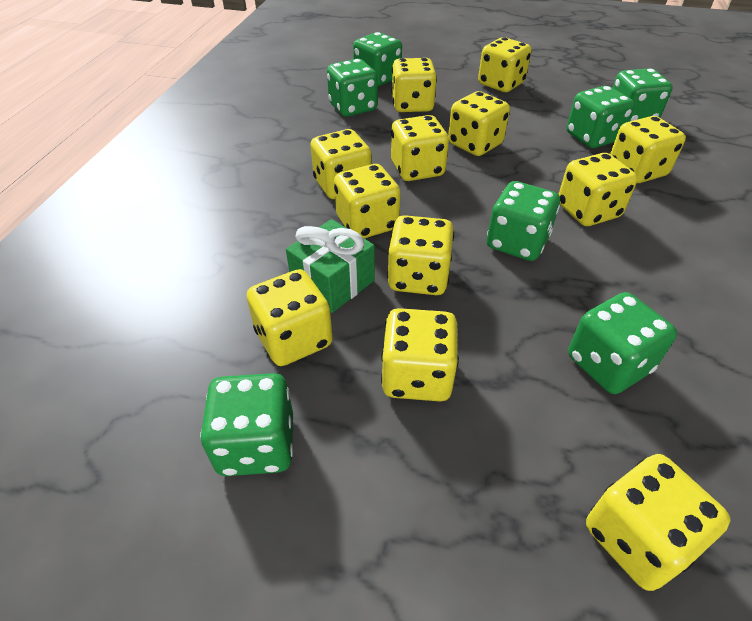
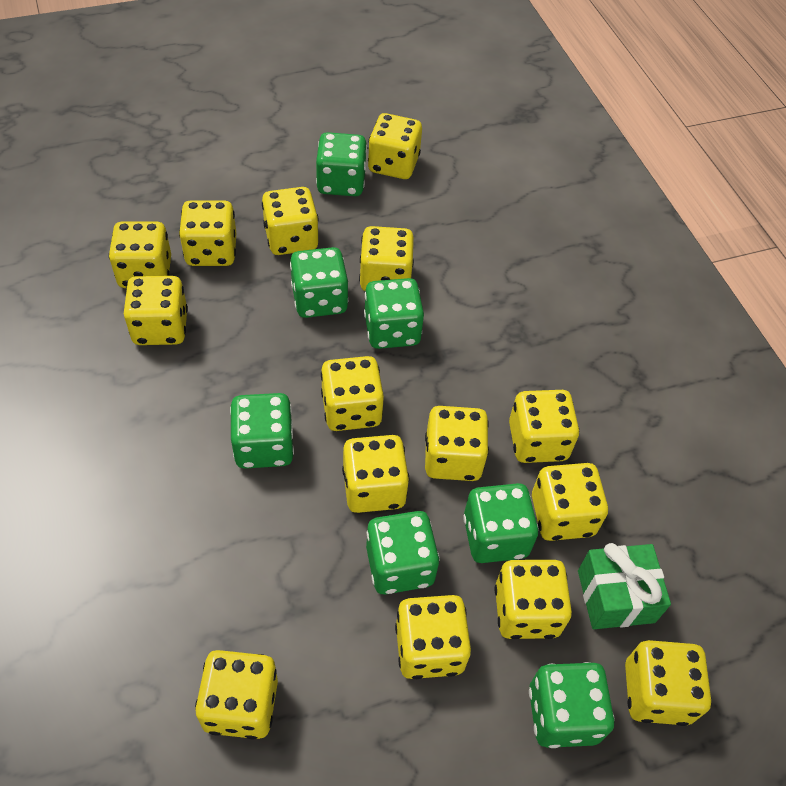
yellow dice: [247,269,333,366] [310,129,372,199] [334,164,401,238] [381,308,459,401] [387,215,454,295] [391,58,437,112] [391,115,449,181] [448,91,510,156] [478,37,532,92] [559,153,638,226] [586,454,731,591] [610,116,686,183] = 12 -> [109,221,171,288] [124,276,188,345] [179,200,236,266] [195,650,278,739] [262,187,319,255] [321,356,384,431] [342,435,409,513] [359,226,414,291] [368,113,422,179] [395,595,471,679] [425,406,489,481] [495,560,572,639] [509,390,579,463] [532,463,608,541] [625,640,711,726] = 15

